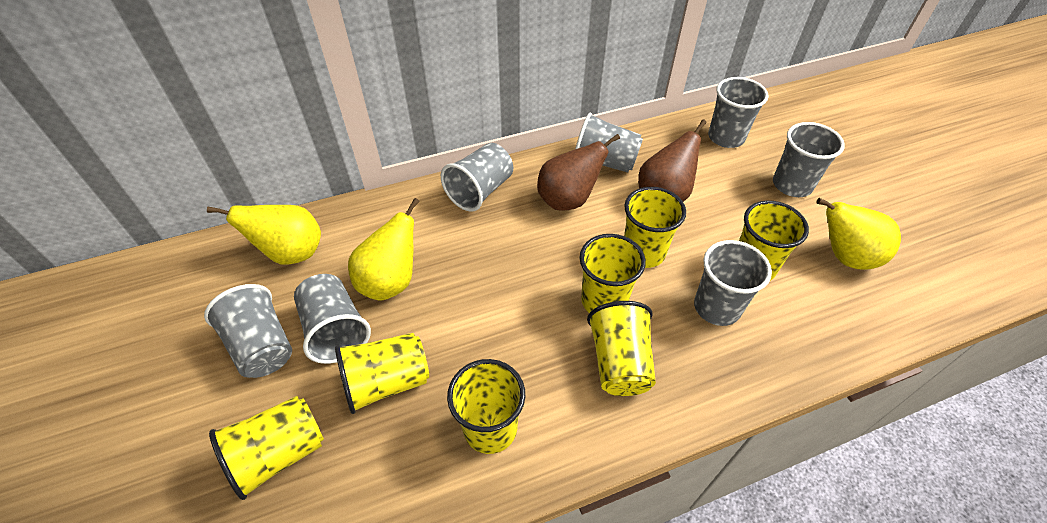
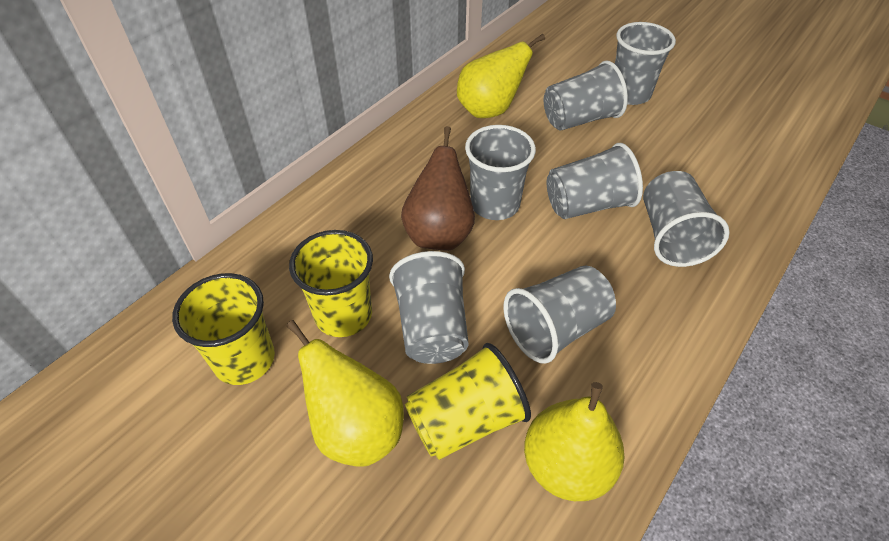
brown pear: [537,134,620,211] [638,119,707,202] = 2 -> [401,126,475,251] = 1
yellow cup: [209,396,324,500] [335,333,429,414] [447,359,525,454] [580,234,646,313] [587,301,656,396] [624,187,686,268] [739,201,809,281] = 7 -> [172,273,275,385] [289,230,373,337] [405,343,531,460] = 3

